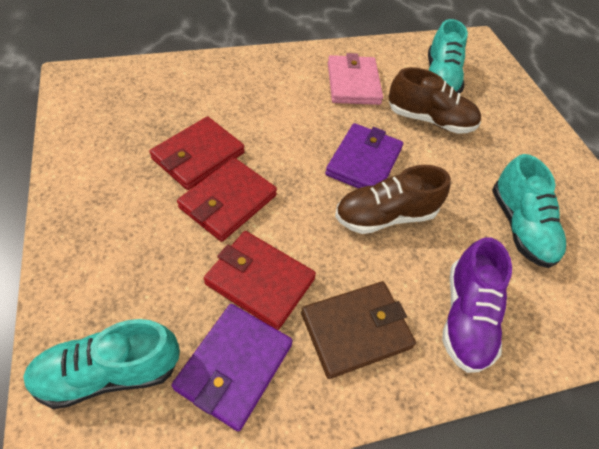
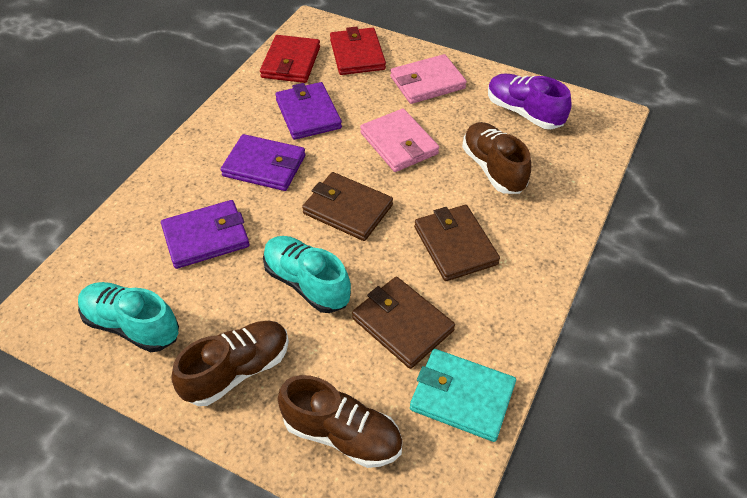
brown shoe: [335,165,451,234] [389,67,481,134] = 2 -> [171,321,289,406] [278,375,402,468] [462,122,531,194] = 3
brown wallet: [301,281,416,379] = 1 -> [302,172,393,241] [352,277,455,369] [414,205,500,281] = 3
pink wallet: [328,53,383,105] = 1 -> [360,109,439,172] [390,54,467,104] = 2
purple wallet: [171,304,293,431] [325,123,403,188] = 2 -> [161,200,249,269] [221,134,305,191] [275,82,342,140] = 3
red wallet: [150,116,245,190] [177,158,277,242] [204,231,316,330] = 3 -> [260,35,320,83] [330,27,386,75] = 2
turquoise shoe: [23,319,180,409] [428,19,468,93] [492,154,566,268] = 3 -> [78,282,179,352] [263,236,351,313] = 2
turquoise wallet: none = 0 -> [410,349,516,442] = 1

